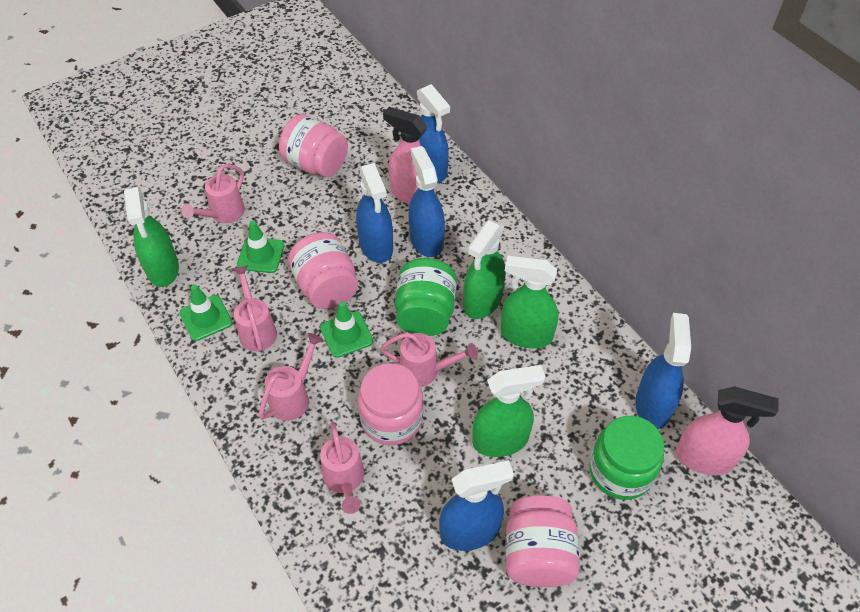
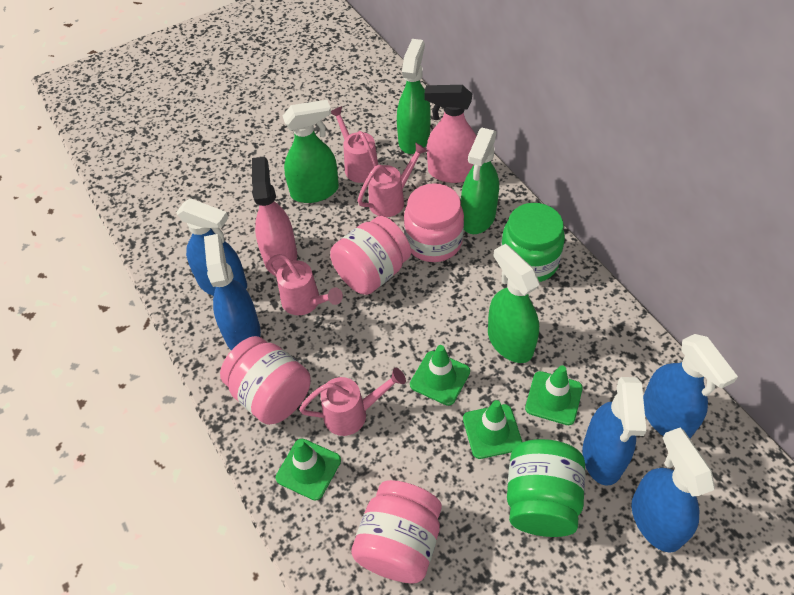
green traffic cone: [179,285,232,341] [237,221,284,273] [320,302,373,358] = 3 -> [276,439,341,501] [410,345,470,406] [463,400,522,459] [525,365,583,425] = 4
pink watering can: [182,164,245,223] [233,265,277,351] [259,333,323,421] [320,422,364,514] [381,332,478,387] = 5 -> [267,254,343,315] [299,368,406,436] [331,106,378,183] [358,142,428,217] = 4

